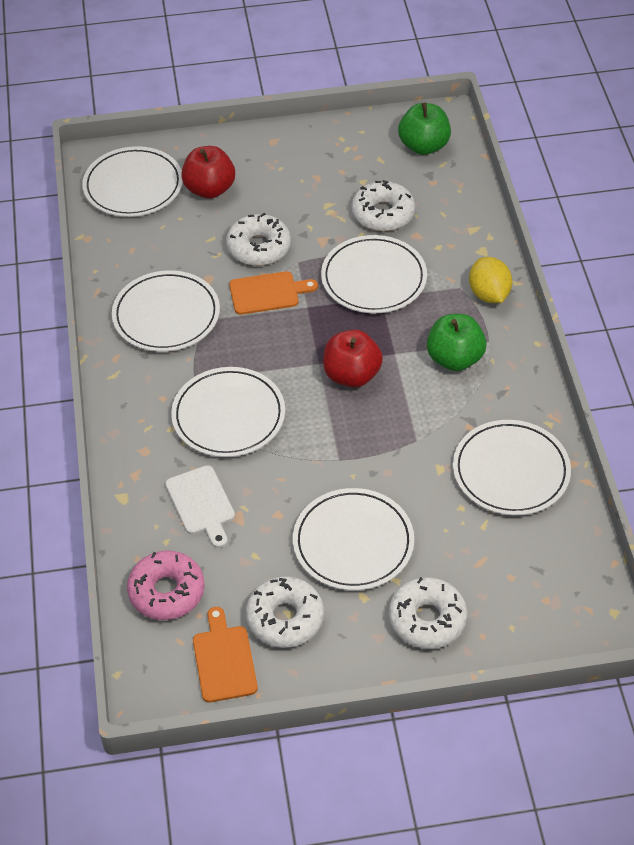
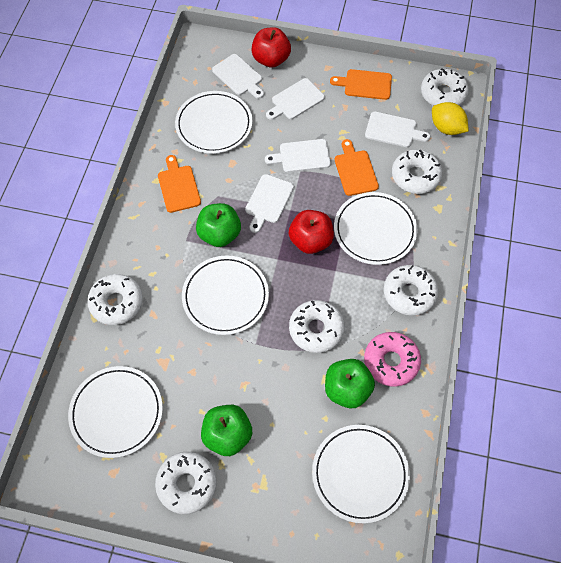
green apple: [398,102,451,155] [427,314,487,371] = 2 -> [196,203,241,247] [201,405,252,456] [325,359,375,408] = 3
orange cutting board: [193,607,258,703] [229,271,318,315] = 2 -> [158,155,201,213] [330,69,392,100] [335,139,379,196] = 3
white cutting board: [165,465,235,548] = 1 -> [212,54,264,99] [245,174,294,233] [265,139,331,172] [266,78,325,120] [365,112,430,147] = 5
white donut: [226,213,291,266] [246,577,324,648] [352,180,415,231] [389,577,467,649] = 4 -> [87,274,143,325] [155,452,217,514] [289,300,344,353] [384,265,438,316] [392,149,442,194] [421,68,469,106] = 6
white plate: [82,146,183,217] [112,270,220,352] [171,367,285,457] [293,488,414,590] [321,235,427,313] [453,420,571,516] = 6 -> [68,366,163,458] [175,91,253,154] [182,255,269,335] [312,425,410,523] [334,192,418,265] = 5

